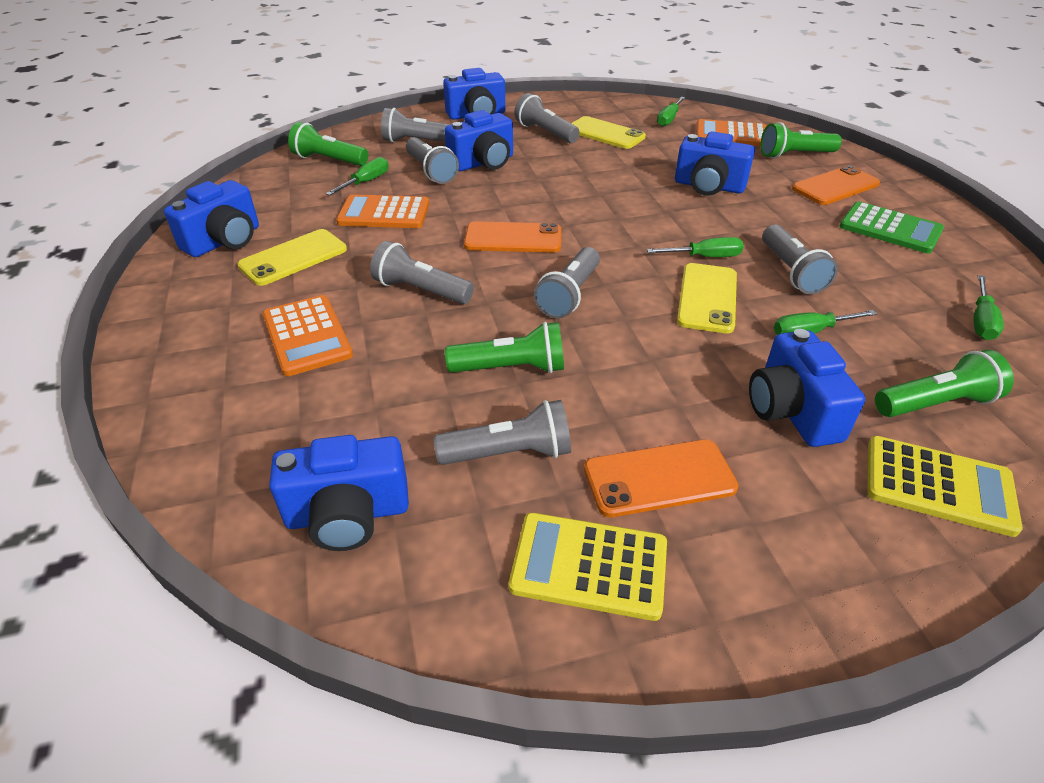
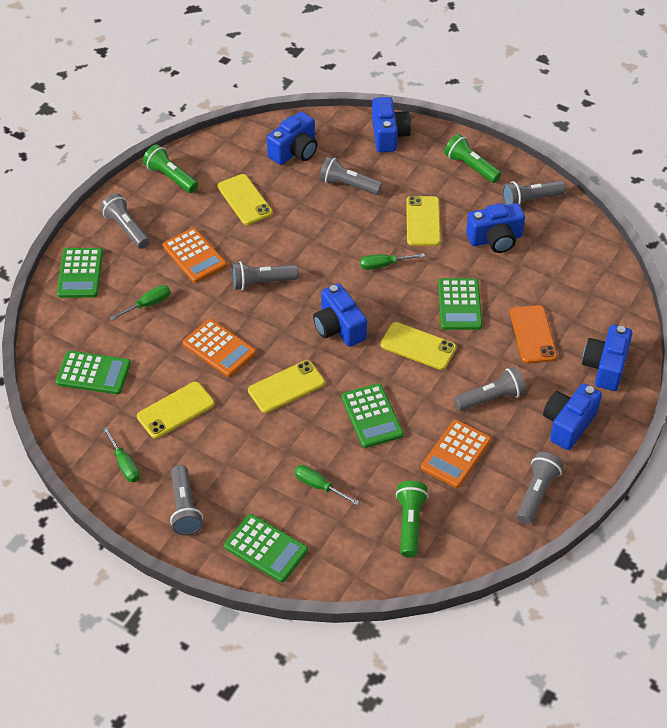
green calculator: [839,201,944,253] = 1 -> [56,351,131,394] [57,248,103,298] [224,514,308,583] [341,383,403,448] [438,278,482,330] = 5
green flashlight: [288,122,368,166] [445,322,564,373] [761,122,842,158] [875,350,1014,417] = 4 -> [143,144,198,193] [396,481,428,558] [444,134,501,183] = 3
green screwdriver: [326,157,389,196] [647,237,744,257] [657,97,685,127] [774,310,877,335] [974,275,1004,340] = 5 -> [102,427,140,482] [110,285,171,320] [294,465,359,505] [360,253,425,270] = 4
orange phone: [464,221,561,253] [584,440,739,517] [792,165,880,205] = 3 -> [510,305,557,363] = 1
yellow calculator: [509,513,667,621] [867,436,1023,537] = 2 -> none = 0
yellow phone: [237,229,347,286] [571,116,646,149] [677,263,737,334] = 3 -> [137,382,215,439] [218,174,273,225] [248,360,325,413] [381,322,456,370] [406,196,441,246] = 5

